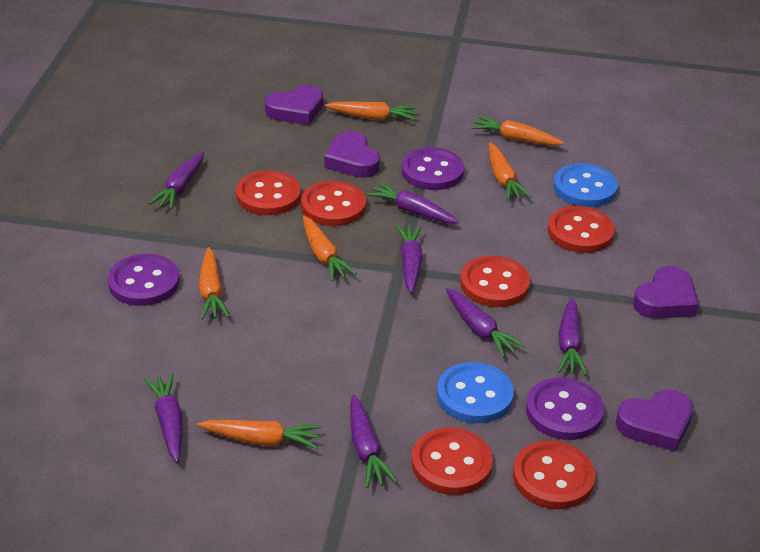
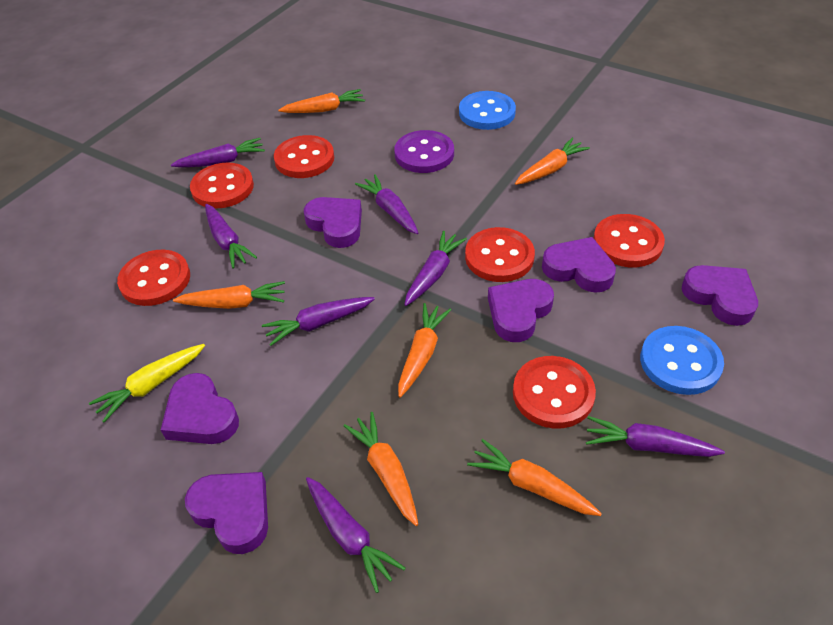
purple button: [108,254,180,306] [401,147,464,190] [526,378,604,440] = 3 -> [394,130,454,173] = 1
purple heart: [265,85,323,125] [324,131,380,178] [616,390,694,452] [633,266,699,319] = 4 -> [161,373,239,444] [185,472,268,554] [304,197,362,248] [488,279,554,342] [542,237,616,293] [682,265,758,326] = 6
yellow carrot: none = 0 -> [89,344,205,422] = 1

